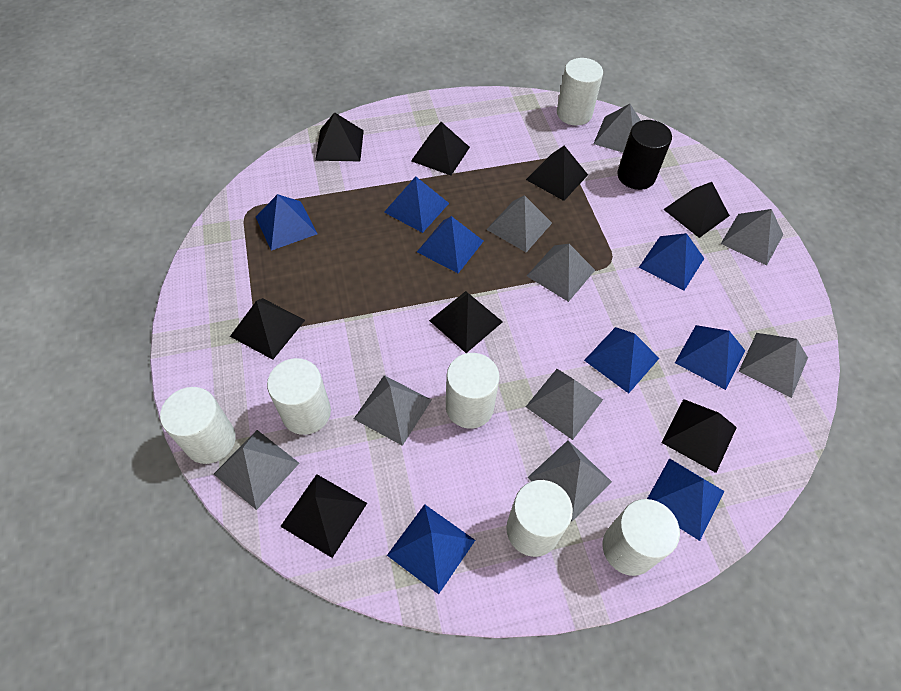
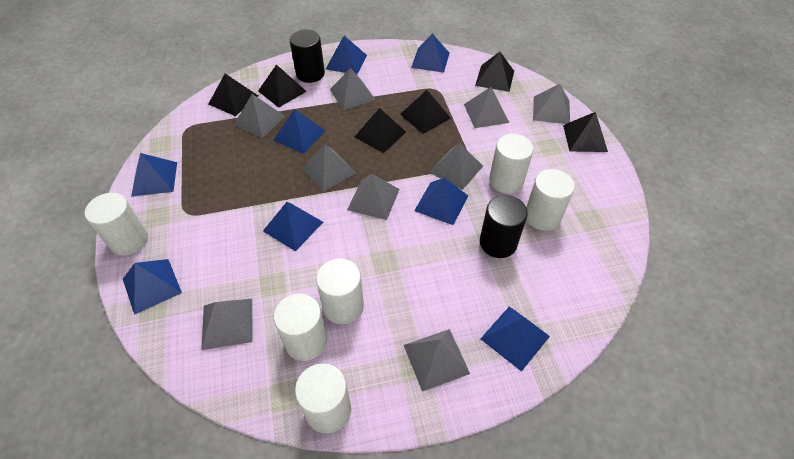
black cylinder: [617,120,672,190] = 1 -> [290,30,325,83] [480,195,528,258] = 2
black pyramid: [230,298,305,360] [280,474,367,558] [315,112,364,161] [411,122,470,176] [429,291,503,353] [526,146,588,201] [661,399,737,473] [663,182,730,238] = 8 -> [208,73,258,116] [258,64,307,108] [355,108,406,153] [400,90,451,134] [475,52,514,92] [563,112,608,152] = 6

